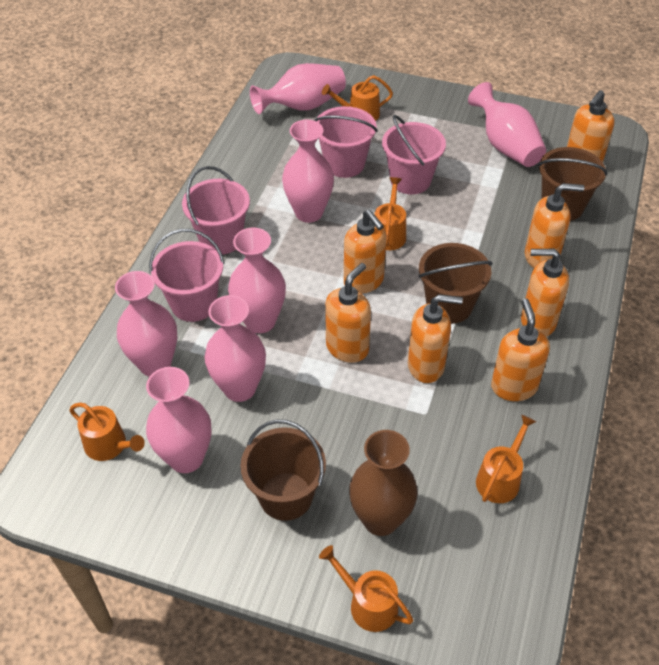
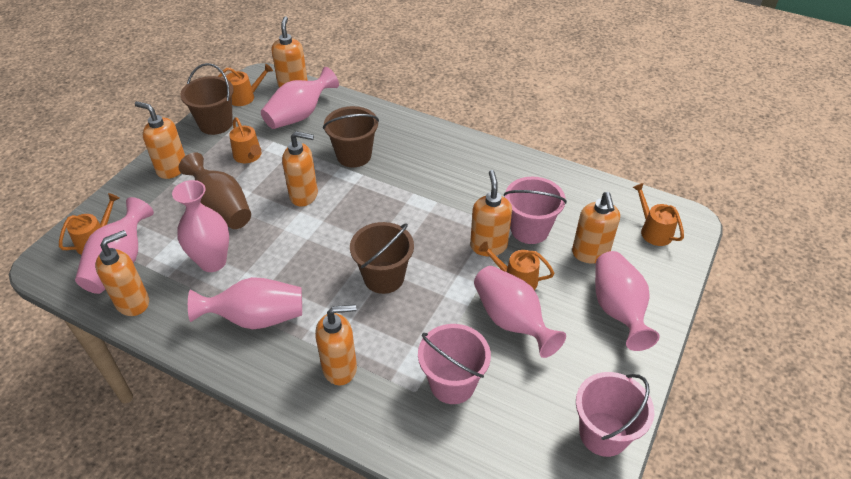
pink bucket: [149,229,225,322] [182,166,250,255] [314,106,377,178] [382,115,446,194] = 4 -> [418,324,491,404] [504,177,567,244] [576,372,654,457] = 3
pink vase: [115,271,177,377] [146,367,212,473] [204,295,266,402] [228,228,286,333] [250,63,346,114] [282,119,334,223] [468,82,546,167] = 7 -> [75,197,154,294] [172,180,229,272] [188,277,302,329] [261,67,339,129] [474,266,566,358] [595,251,660,351] = 6

